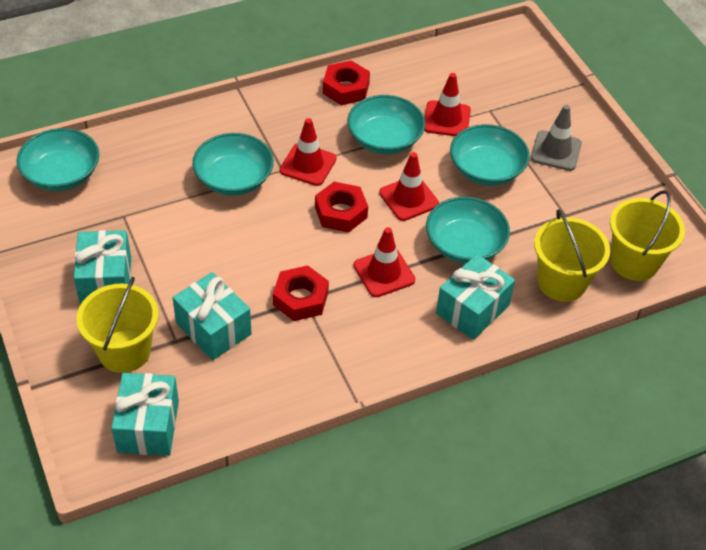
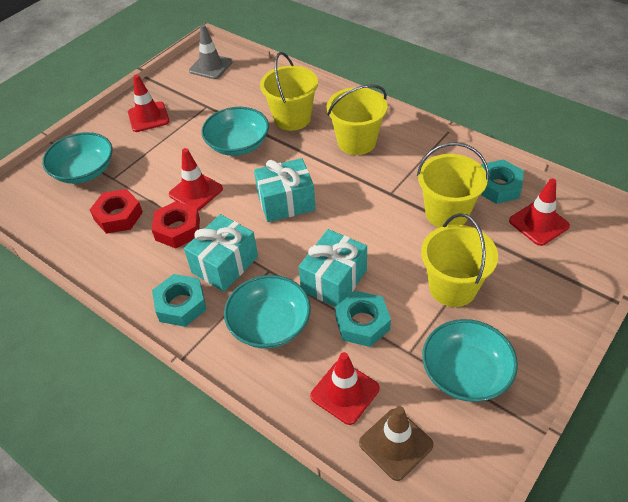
brown traffic cone: none = 0 -> [359,406,434,481] = 1
red nut: [273,265,329,321] [315,182,368,232] [323,61,370,105] = 3 -> [90,189,143,234] [152,201,200,248] = 2
turquoise bowl: [16,128,99,191] [192,133,274,196] [347,95,425,154] [426,197,510,264] [450,124,530,186] = 5 -> [42,132,113,184] [201,107,269,156] [224,275,311,349] [422,319,518,402] = 4
turquoise gift: [74,230,131,305] [111,373,179,456] [173,272,252,360] [436,254,515,340] = 4 -> [184,214,258,292] [254,158,316,222] [299,229,367,307] = 3
turquoise nut: none = 0 -> [152,274,207,327] [335,291,391,347] [481,159,524,204] = 3
yellow bucket: [76,277,158,373] [534,209,610,302] [610,190,685,281] = 3 -> [260,52,318,131] [327,84,388,155] [417,142,489,228] [421,213,498,307] = 4

